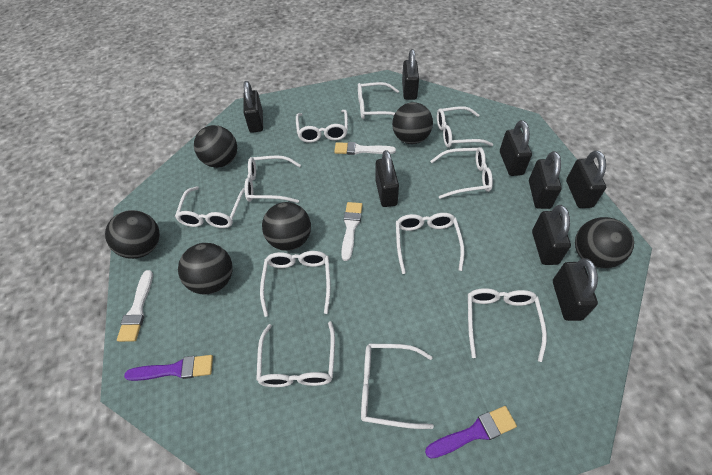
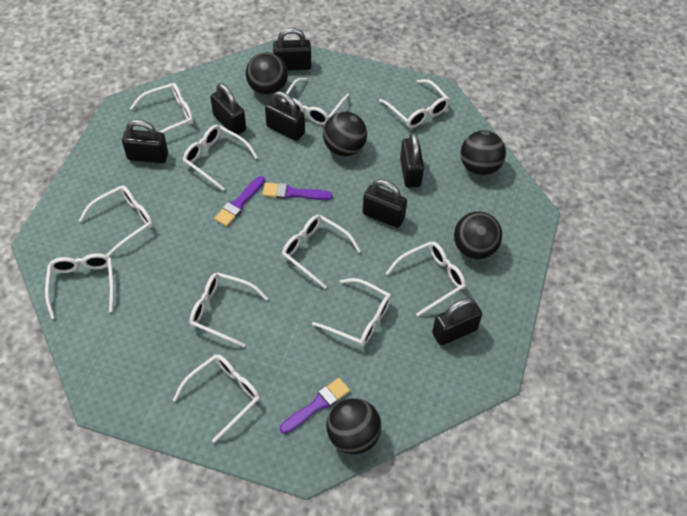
black ball: [105,210,160,259] [178,243,233,295] [194,125,237,168] [262,202,311,251] [392,102,433,144] [575,217,634,268] = 6 -> [246,52,288,95] [323,112,367,156] [326,398,382,454] [454,211,502,259] [461,130,506,176] = 5
black padlock: [243,81,263,133] [375,150,399,207] [402,49,419,100] [500,120,532,176] [529,151,562,209] [532,205,571,265] [553,258,598,321] [566,150,606,208] = 8 -> [122,119,168,163] [210,83,246,135] [265,91,305,141] [273,28,311,71] [363,179,407,228] [400,132,424,188] [432,298,482,346] = 7
purple brush: [124,355,213,381] [425,406,517,459] = 2 -> [214,176,265,227] [262,183,332,200] [280,378,350,434] = 3
white brush: [117,270,153,342] [334,142,396,155] [341,202,363,261] = 3 -> none = 0

